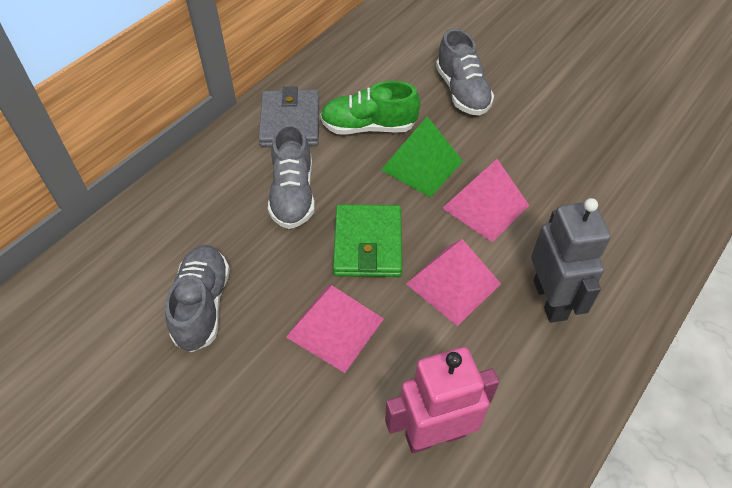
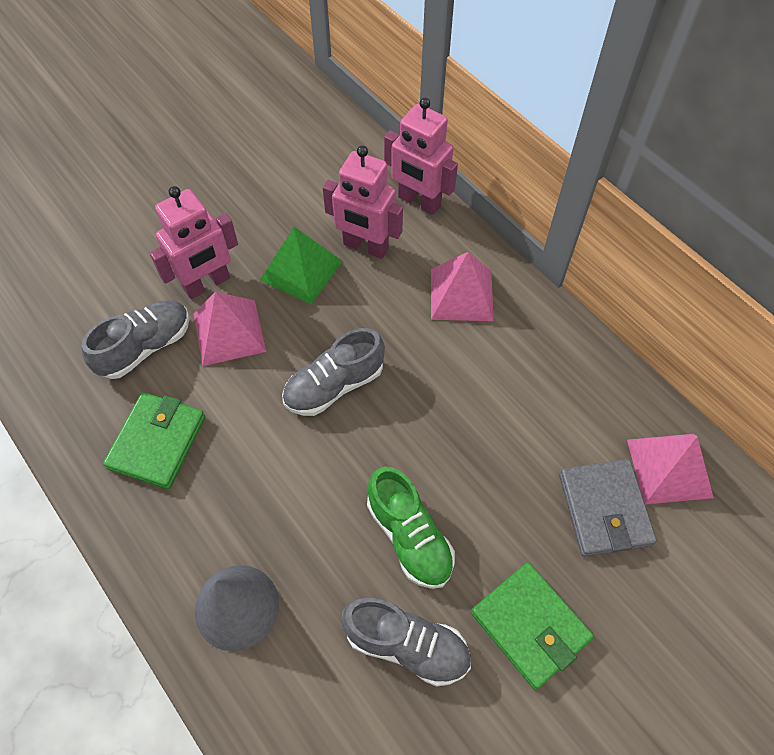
green wallet: [333,204,402,277] = 1 -> [103,392,205,489] [471,562,594,690] = 2
grey cone: none = 0 -> [195,565,279,651] = 1
grey robot: [531,198,611,323] = 1 -> none = 0
pink robot: [385,347,499,453] = 1 -> [150,186,238,299] [323,146,403,259] [384,98,458,215] = 3

